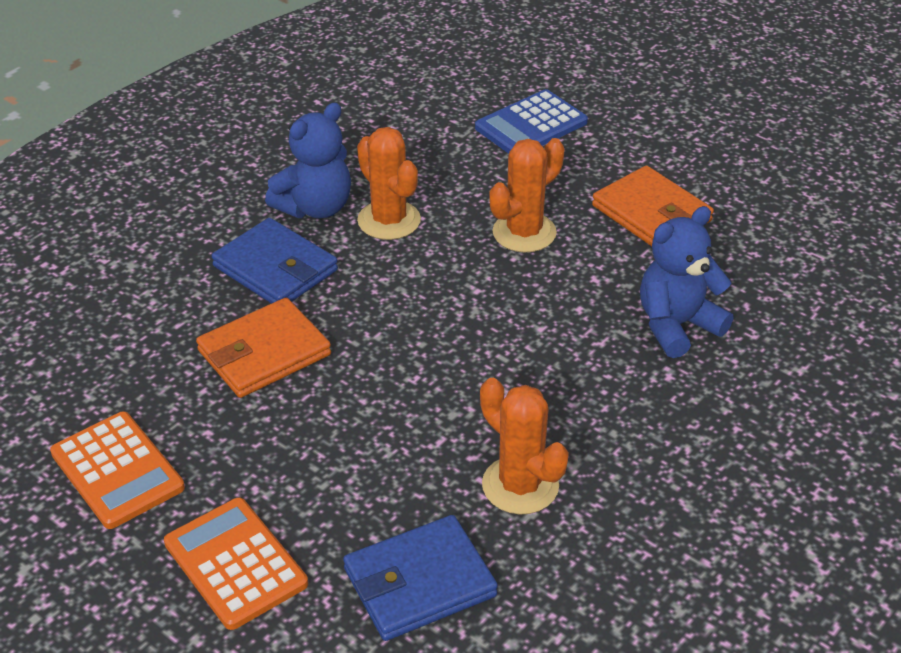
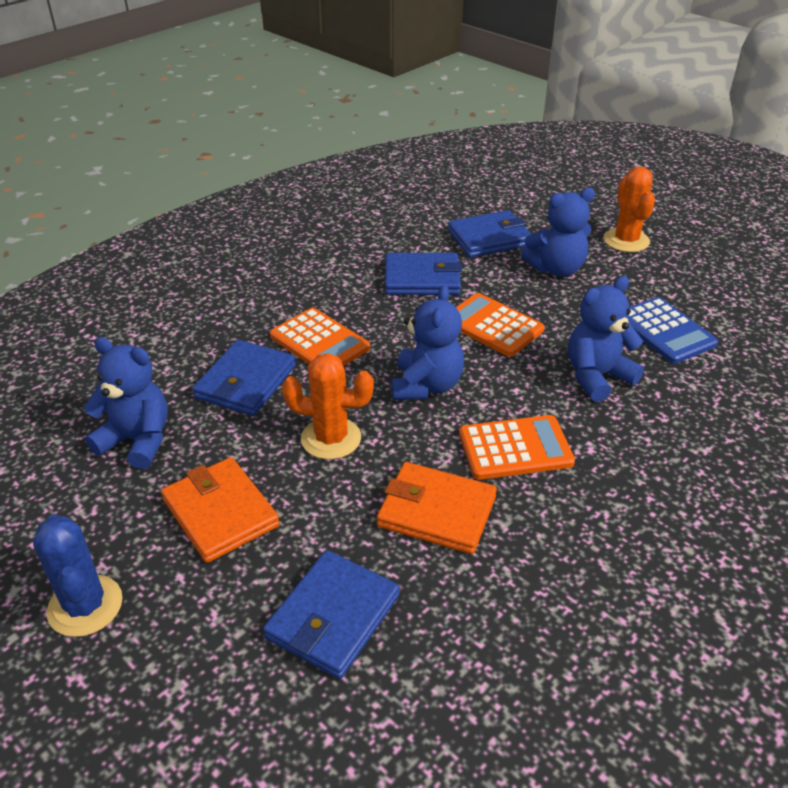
blue cactus: none = 0 -> [33,514,123,637] = 1
blue teddy bear: [265,103,351,218] [640,206,733,358] = 2 -> [83,337,168,469] [392,285,464,400] [521,188,595,276] [568,276,644,402] = 4
blue wallet: [212,218,338,304] [343,515,498,641] = 2 -> [192,340,296,416] [263,550,400,679] [385,253,462,295] [448,210,531,258] = 4
orange cactus: [357,127,421,240] [480,378,569,514] [489,138,564,252] = 3 -> [282,353,374,459] [604,167,655,252] = 2
orange calculator: [50,412,185,529] [164,498,308,630] = 2 -> [270,308,370,366] [456,293,544,357] [459,415,575,480] = 3

